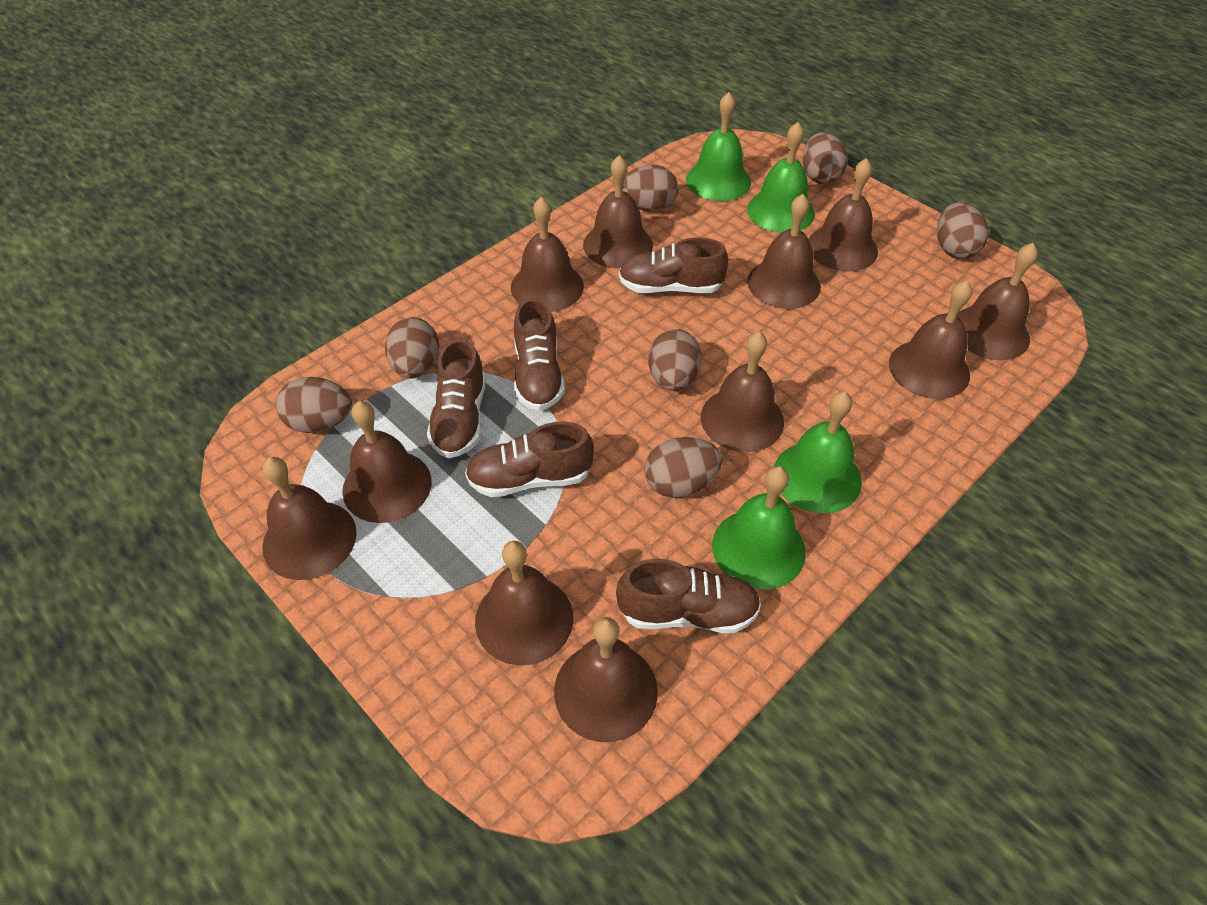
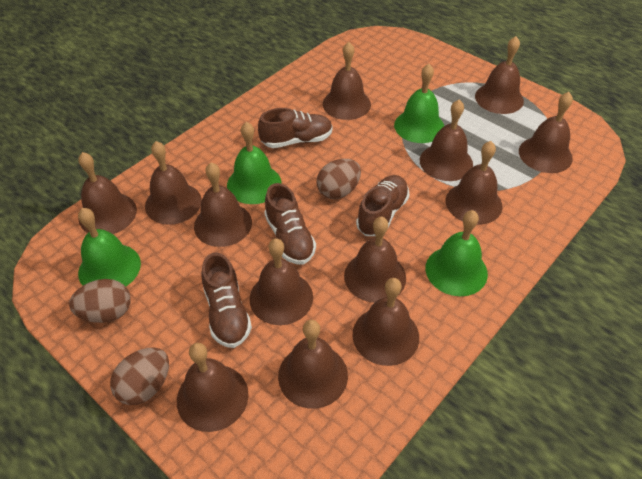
brown bell: [262,457,357,580] [342,401,432,523] [475,541,573,665] [511,197,584,312] [554,617,658,742] [583,155,653,268] [701,332,784,452] [747,194,821,309] [808,158,878,271] [889,280,972,399] [957,243,1038,360] = 11 -> [79,152,137,234] [145,141,202,225] [177,343,249,432] [194,163,252,247] [250,238,313,325] [278,320,348,409] [323,42,371,120] [344,216,406,303] [353,278,419,366] [420,99,473,181] [446,141,503,225] [475,36,524,114] [519,92,573,173] = 13
brown egg: [276,377,352,433] [385,317,439,378] [623,165,678,211] [644,437,722,498] [648,329,702,391] [802,132,847,184] [937,202,988,259] = 7 -> [69,279,131,323] [110,347,169,405] [316,159,361,199] = 3
brown shoe: [427,338,486,458] [465,421,594,497] [514,298,565,411] [616,559,761,633] [619,237,729,293] = 5 -> [201,253,252,348] [258,108,333,148] [264,183,316,264] [356,175,409,236] = 4

